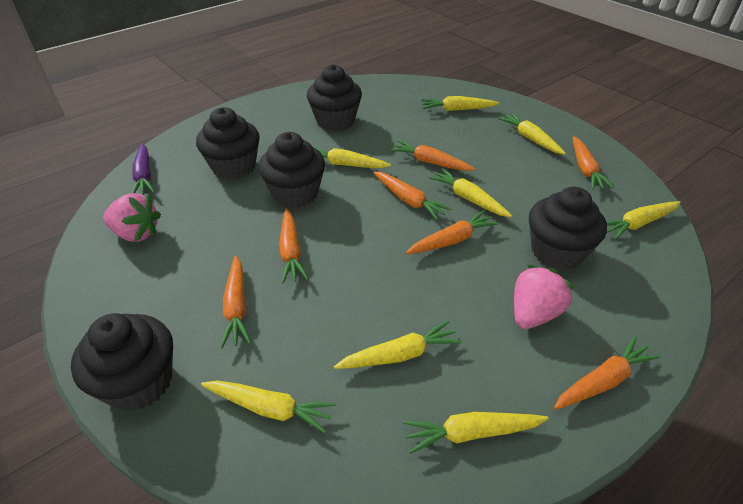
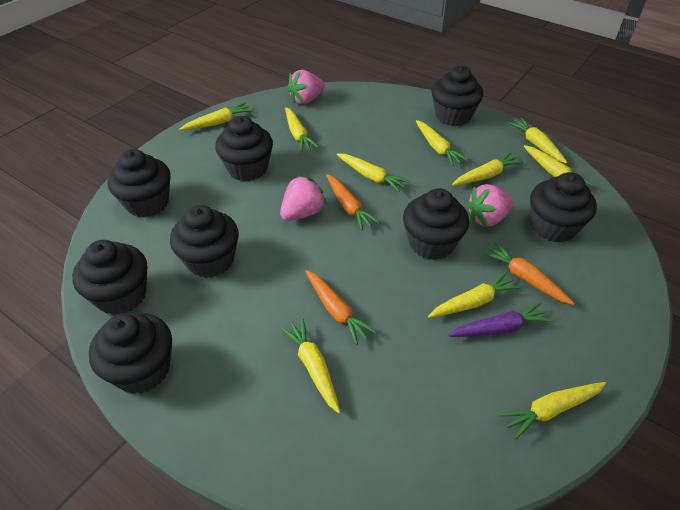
black cupcake: [71,313,173,411] [196,107,260,180] [258,132,325,208] [307,65,362,131] [529,187,607,270] = 5 -> [72,240,147,315] [89,312,172,394] [107,149,170,218] [170,205,239,278] [215,116,273,181] [403,188,469,260] [432,66,483,126] [530,172,597,242] = 8
orange carrot: [220,256,251,348] [279,208,309,284] [373,171,452,220] [390,140,476,171] [406,210,499,254] [554,336,660,410] [573,136,614,189] = 7 -> [305,270,376,345] [326,174,380,230] [483,242,575,305] = 3
pink strawberry: [103,193,161,242] [514,265,575,329] = 2 -> [280,175,327,221] [287,70,325,104] [466,184,514,227] = 3
yellow carrot: [201,380,336,434] [314,147,391,168] [334,320,461,369] [403,412,549,454] [421,96,499,111] [429,168,512,217] [498,113,566,155] [607,201,681,240] = 8 -> [179,102,253,130] [280,318,341,414] [285,107,319,152] [337,153,410,192] [416,120,468,166] [428,271,521,318] [452,152,524,185] [499,382,606,440] [508,118,567,164] [524,145,595,186] = 10

